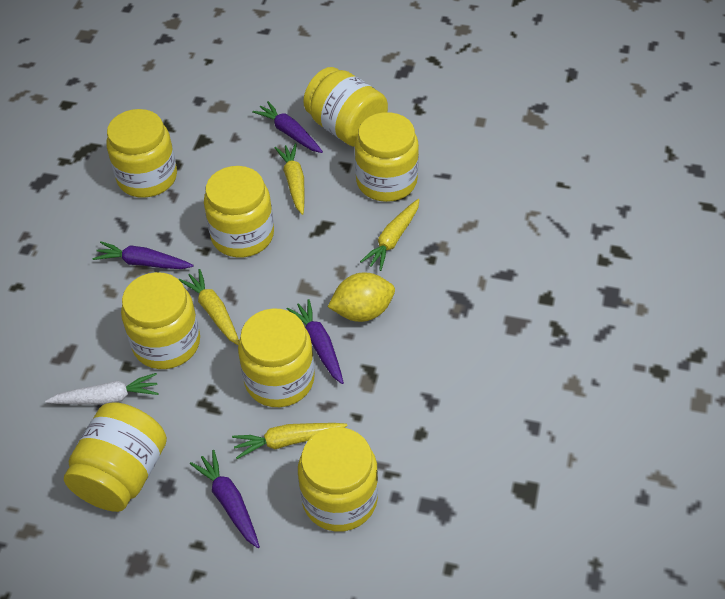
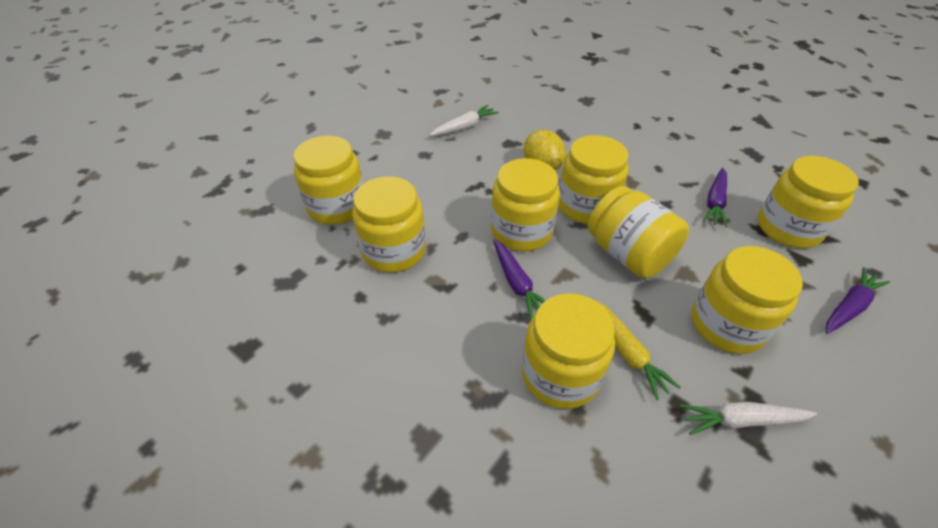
purple carrot: [93,241,194,269] [190,450,260,548] [252,101,323,153] [287,299,344,384] = 4 -> [493,239,545,319] [703,168,727,227] [826,267,890,334] = 3
white carrot: [45,373,159,404] = 1 -> [430,105,499,136] [680,402,817,435] = 2
yellow carrot: [179,269,239,345] [232,423,348,459] [275,143,304,215] [360,199,419,271] = 4 -> [595,300,681,400] = 1

